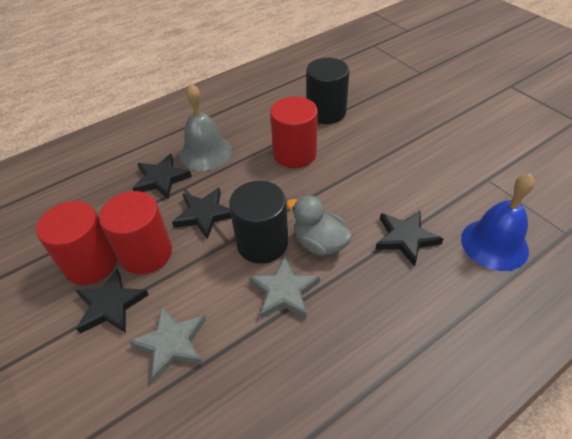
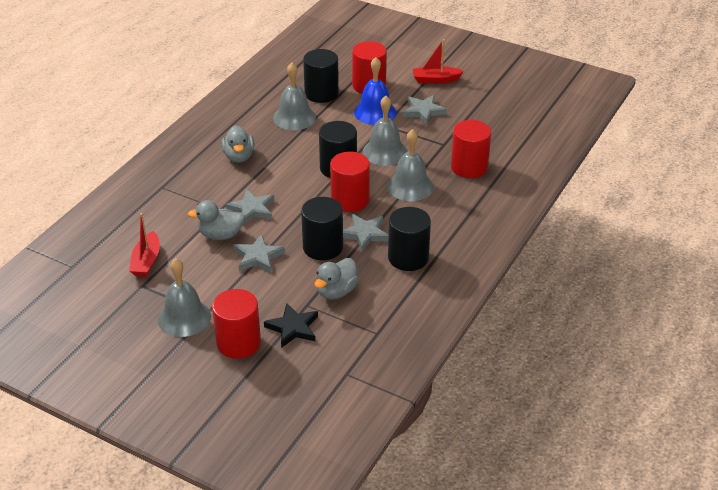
black cylinder: [229,181,288,264] [306,58,350,124] = 2 -> [301,197,343,260] [303,49,339,103] [319,121,357,178] [388,207,431,271] = 4
black star: [75,269,149,333] [132,154,192,199] [172,187,231,239] [375,211,443,267] = 4 -> [264,303,318,348] = 1
grey bell: [179,84,232,171] = 1 -> [158,258,211,337] [273,62,316,130] [363,96,407,166] [387,129,434,201] = 4
grey duck: [286,195,352,256] = 1 -> [188,200,245,240] [221,125,254,162] [315,258,359,299] = 3
grey star: [128,306,206,382] [249,256,320,319] = 2 -> [226,189,274,225] [234,234,285,272] [343,214,388,252] [403,95,447,124] = 4
red boat: none = 0 -> [129,213,160,277] [413,39,464,84] = 2
red cylinder: [36,201,117,285] [99,191,172,274] [270,96,318,168] = 3 -> [212,289,261,359] [330,152,370,212] [352,41,387,94] [451,120,491,178] = 4

